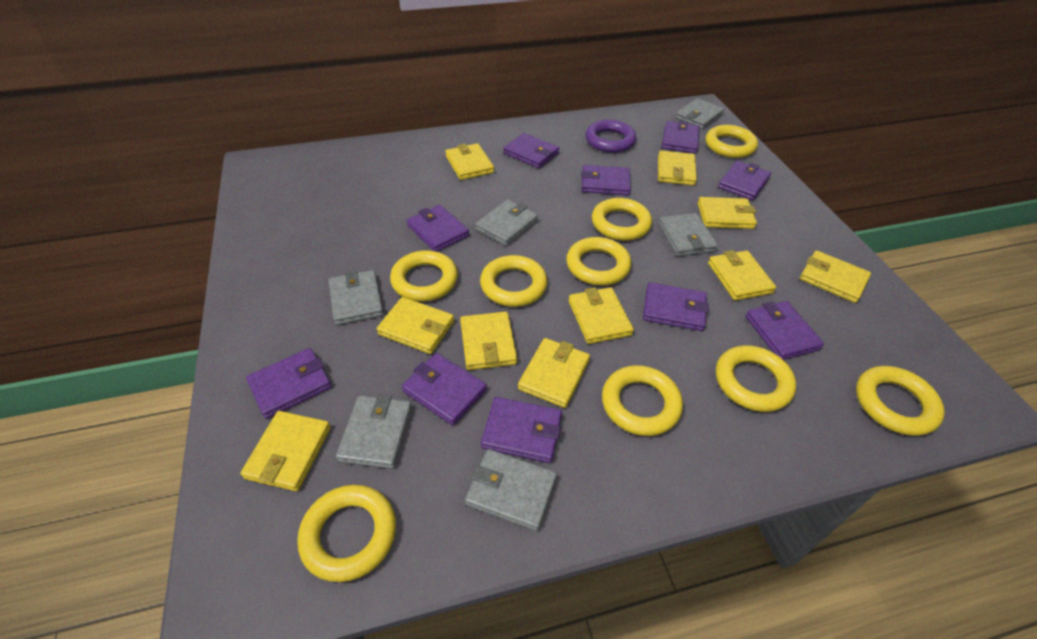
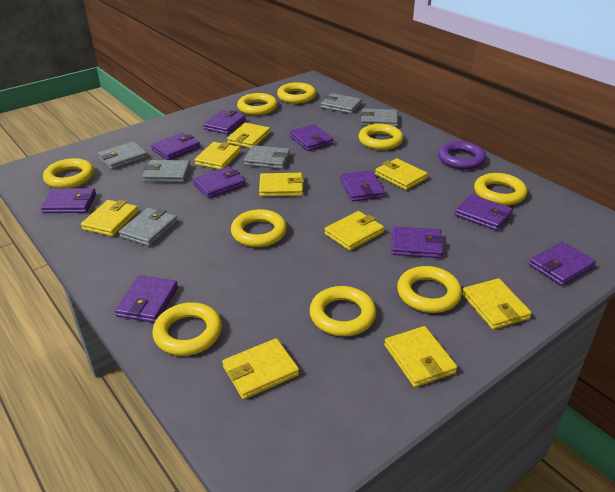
yellow wallet: [240,411,331,491] [377,297,454,354] [445,143,494,180] [460,312,517,370] [518,338,590,408] [568,287,634,344] [658,150,697,186] [698,197,757,229] [708,250,776,300] [800,250,871,303] = 10 -> [81,200,139,236] [195,142,241,169] [222,338,299,399] [227,123,270,148] [259,173,304,197] [325,211,384,251] [375,158,428,190] [384,326,457,387] [462,278,532,330] = 9

